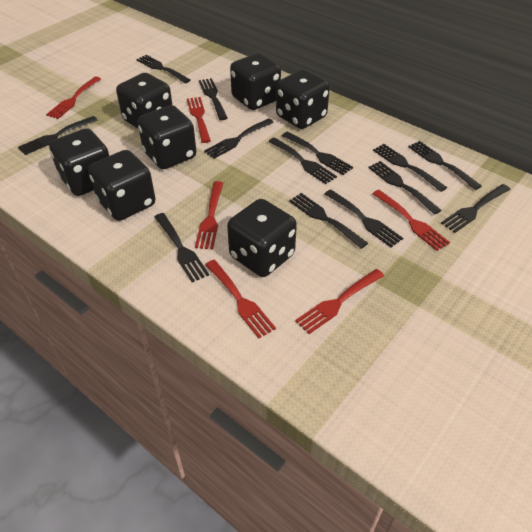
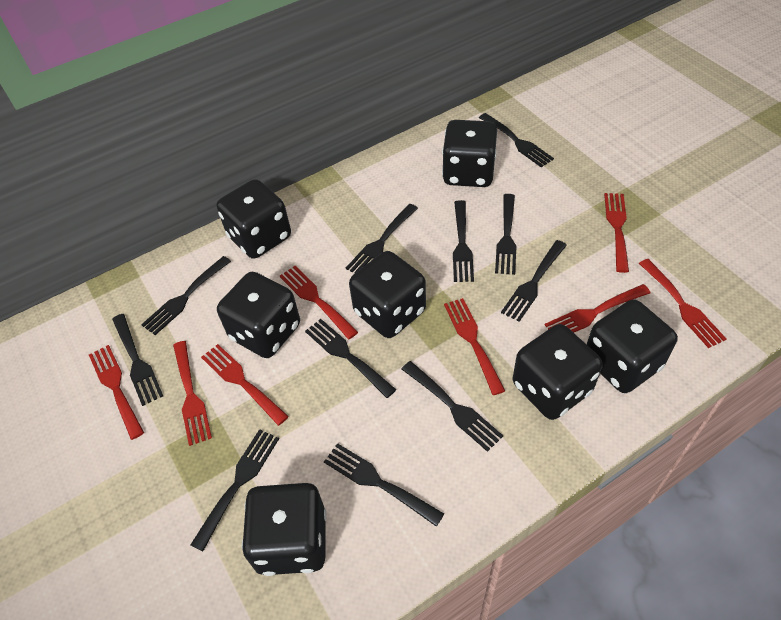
black fork: [18,116,98,155] [136,55,191,84] [155,213,209,282] [199,78,227,120] [204,118,274,159] [268,137,337,184] [282,132,353,175] [289,193,368,249] [325,190,403,247] [368,161,442,215] [373,144,447,192] [408,141,482,190] [441,184,510,233] = 13 -> [112,314,163,406] [141,256,231,335] [191,429,279,552] [305,319,396,398] [324,443,444,527] [346,204,418,274] [402,361,503,452] [453,200,474,282] [479,113,554,167] [495,194,517,275] [501,240,567,322] = 11
red fork: [46,77,101,119] [187,97,211,143] [195,181,223,249] [205,260,276,338] [295,269,384,334] [372,190,450,251] = 6 -> [89,345,144,440] [173,341,212,446] [201,344,289,426] [280,266,358,339] [444,298,505,395] [545,284,650,333] [604,193,629,273] [639,259,726,348] = 8

